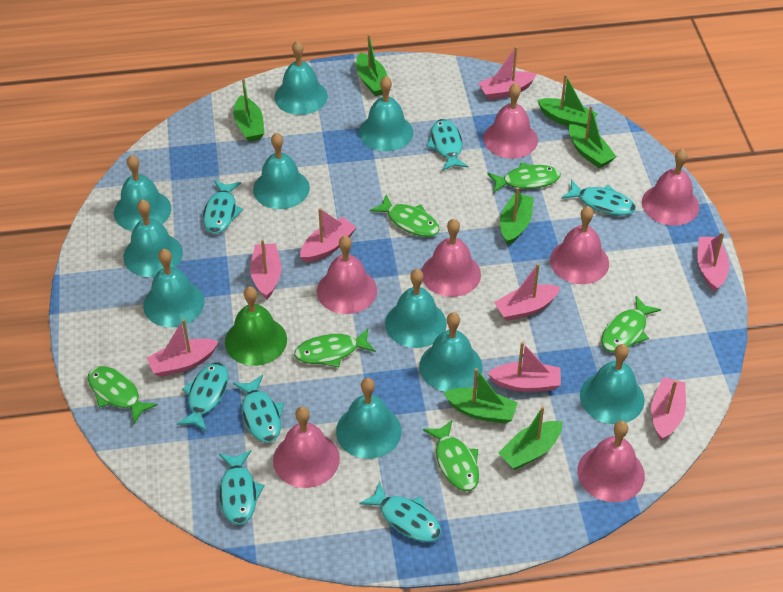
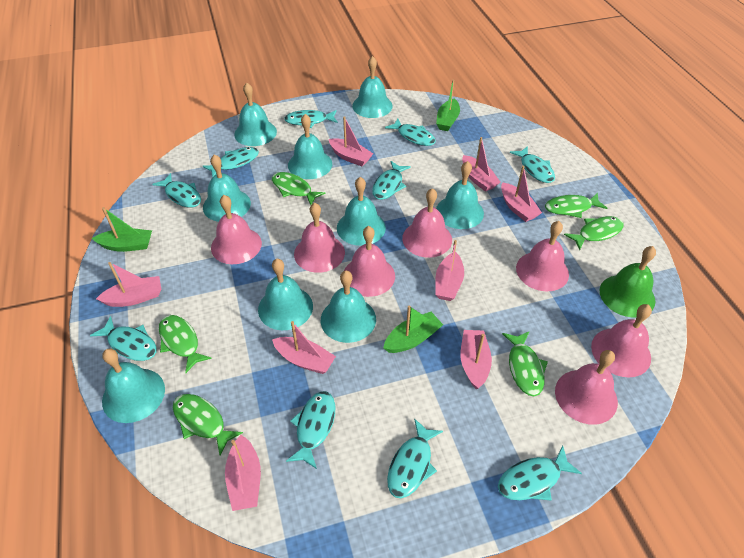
green boat: [233,78,264,142] [356,34,388,96] [443,368,518,424] [498,406,562,470] [500,187,534,245] [537,74,598,128] [569,106,617,168] = 7 -> [92,207,152,252] [383,306,443,353] [436,80,460,131] = 3
turquoise bell: [114,155,171,231] [123,199,183,277] [143,249,204,327] [253,133,310,209] [275,40,328,115] [336,378,402,459] [359,76,413,151] [385,269,447,348] [419,312,482,392] [580,344,644,424] = 10 -> [102,349,165,423] [203,154,251,222] [234,83,277,146] [258,259,313,330] [288,114,332,179] [321,271,376,343] [337,177,386,246] [352,56,393,118] [436,161,484,229] = 9
turquoise fish: [177,363,229,432] [203,180,243,234] [219,450,265,525] [233,375,284,443] [359,481,442,542] [426,119,468,171] [561,180,636,215] = 7 -> [90,316,157,361] [152,173,201,208] [203,147,259,177] [284,110,338,128] [286,391,335,469] [372,161,411,200] [385,118,436,146] [387,418,443,498] [498,446,582,500] [510,146,555,183] = 10

